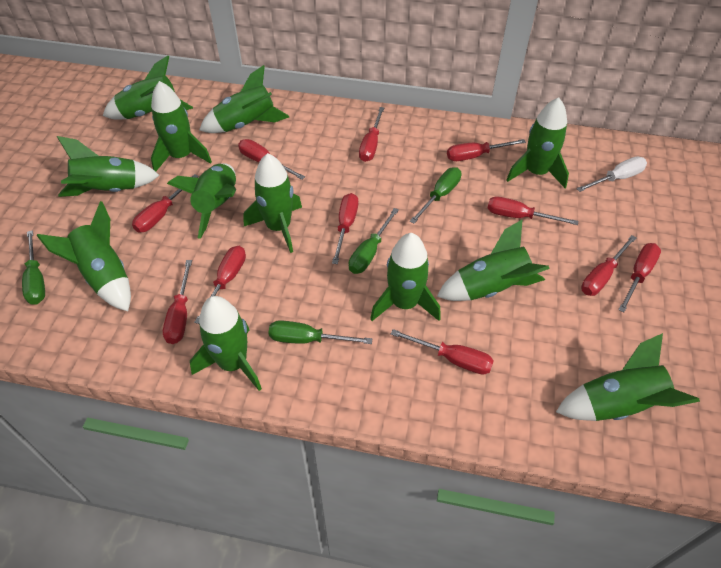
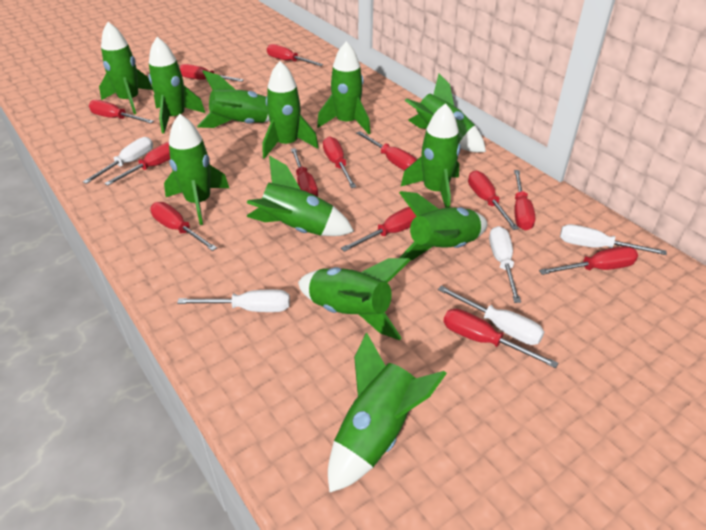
green screwdriver: [22,230,45,305] [268,320,372,344] [349,208,399,274] [410,167,461,224] = 4 -> none = 0
red screwdriver: [132,174,199,232] [163,260,192,344] [194,246,246,324] [238,139,305,180] [332,193,358,264] [359,107,384,162] [391,329,494,375] [447,139,526,161] [487,197,578,225] [581,235,637,296] [618,243,661,312] = 11 -> [89,100,154,123] [104,142,170,186] [150,202,217,251] [180,64,244,82] [267,44,323,66] [291,148,318,197] [323,136,356,188] [341,207,417,252] [356,131,417,171] [443,309,558,368] [468,171,519,230] [514,170,536,230] [539,246,638,275] = 13
white screwdriver: [576,157,647,192] = 1 -> [83,137,153,184] [177,289,290,312] [438,286,544,345] [489,226,521,303] [560,224,667,255] = 5

